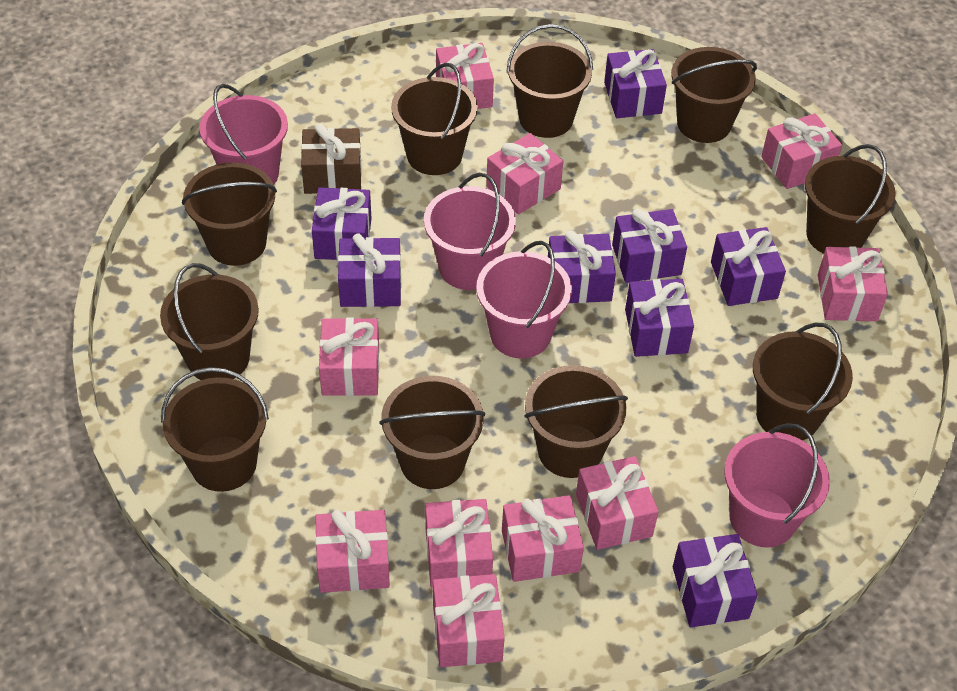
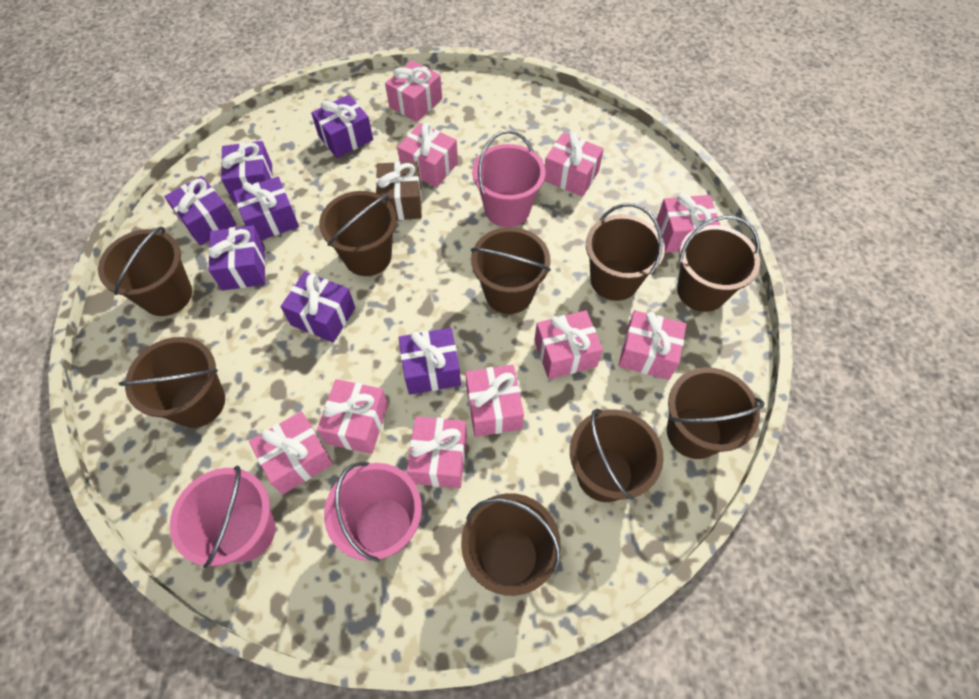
brown bucket: [160,263,259,380] [161,367,269,492] [182,162,277,266] [380,376,485,489] [391,63,478,175] [506,24,593,138] [524,365,628,478] [671,47,757,143] [753,323,853,441] [805,144,896,254] = 10 -> [98,227,192,316] [119,337,225,428] [319,191,397,276] [461,493,561,596] [471,227,551,314] [570,409,664,502] [586,203,665,301] [667,367,764,459] [677,215,760,312] = 9
pink bucket: [199,84,288,185] [424,173,516,290] [476,241,572,359] [724,423,830,547] = 4 -> [170,466,275,568] [324,462,422,562] [472,130,545,227] = 3
purple gift: [312,187,372,260] [338,233,401,307] [548,230,616,303] [604,49,667,118] [612,209,687,283] [625,279,694,357] [673,534,758,627] [711,227,786,306] = 8 -> [164,176,236,246] [208,225,266,291] [221,141,273,202] [233,177,299,240] [281,272,355,342] [311,95,373,158] [399,328,461,395] = 7

